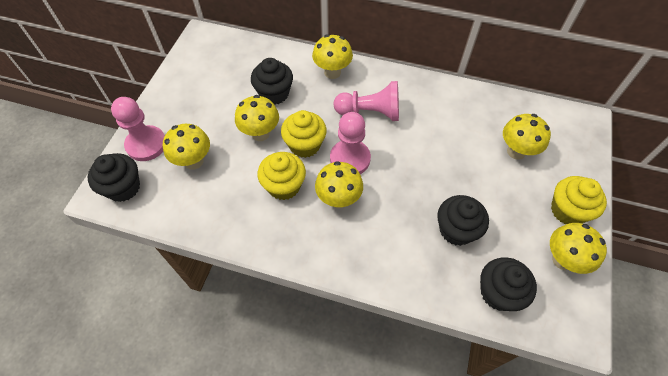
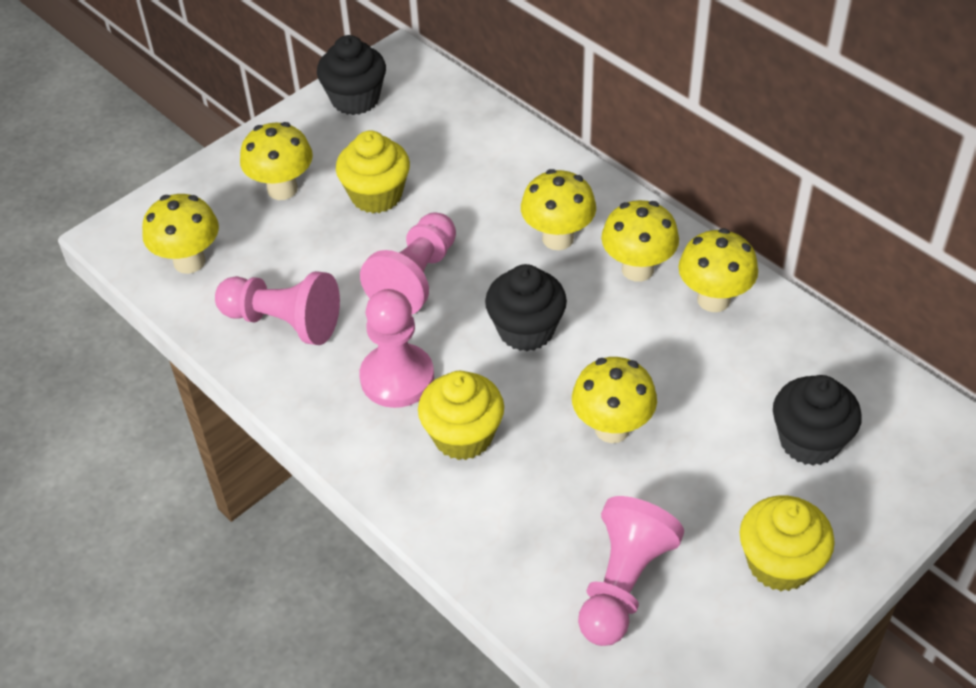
black cupcake: [88,153,140,202] [251,58,293,105] [437,195,489,246] [480,257,537,311] = 4 -> [317,35,386,115] [485,264,567,351] [773,375,862,466] = 3
pink pawn: [111,97,165,161] [330,112,371,174] [334,81,399,121] = 3 -> [215,271,340,345] [359,289,434,408] [360,212,456,314] [578,496,684,646] = 4

